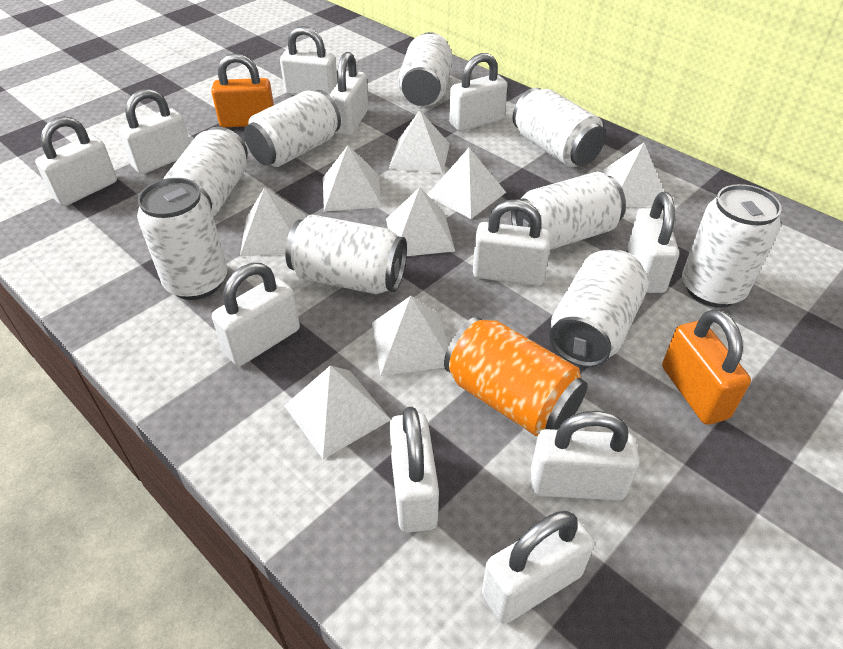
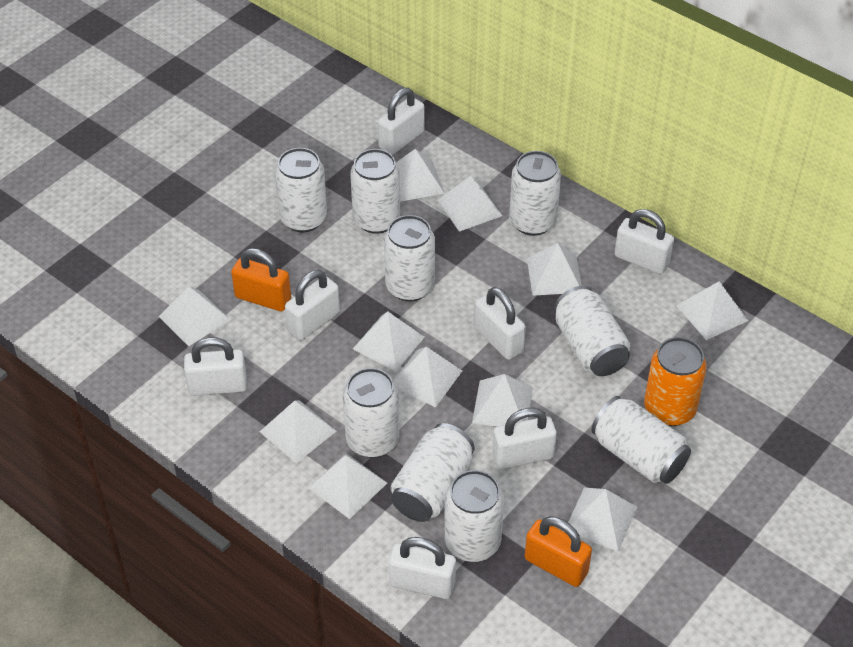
white padlock: [35,116,117,206] [119,89,190,174] [212,263,300,366] [280,26,338,95] [330,52,368,136] [389,407,439,533] [449,53,508,131] [473,200,551,286] [482,511,595,624] [531,411,639,500] [627,192,679,293] = 11 -> [184,337,247,396] [285,270,340,340] [378,88,424,155] [389,537,456,599] [474,287,526,360] [492,408,557,469] [614,209,674,274] = 7
white pyramid: [240,187,306,256] [284,365,391,459] [323,145,383,211] [372,296,448,376] [386,187,455,256] [389,110,450,173] [427,148,506,219] [600,142,663,207] = 8 -> [158,286,231,346] [260,400,336,463] [309,453,387,519] [353,311,425,371] [393,347,462,407] [396,149,445,202] [438,176,502,232] [472,374,533,427] [527,243,582,296] [568,488,637,552] [676,281,748,340] = 11

